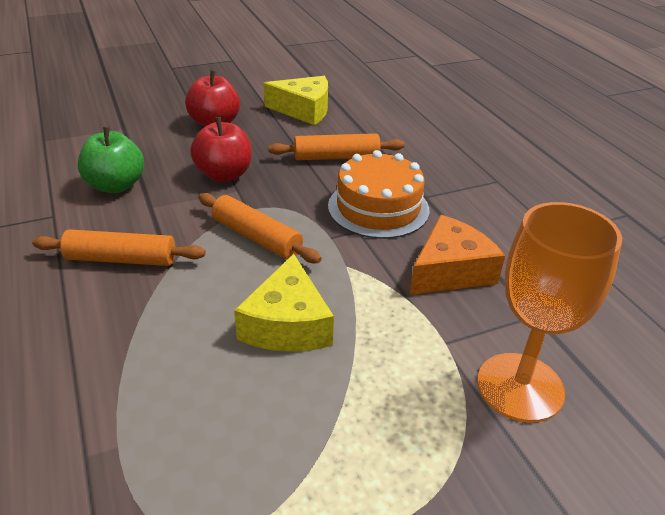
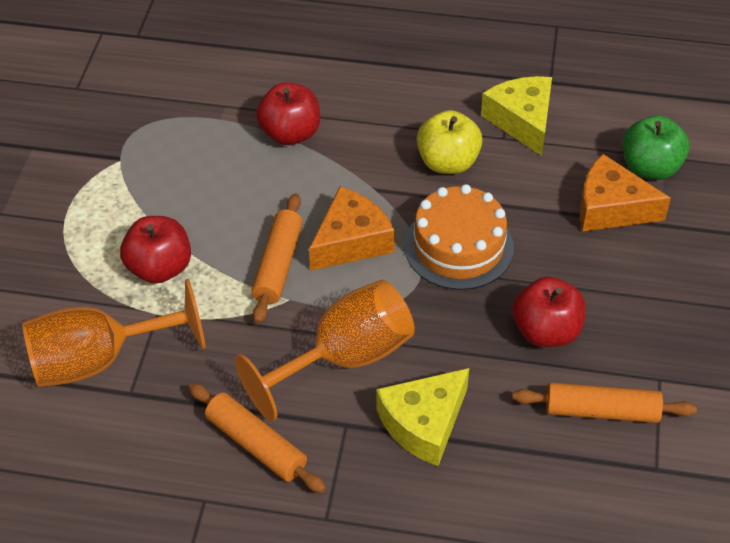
orange cheese: [410,215,505,295] = 1 -> [309,186,395,271] [580,154,671,232] = 2
orange goblet: [477,202,622,422] = 1 -> [22,279,206,387] [235,280,415,421] = 2
red apple: [185,70,240,127] [190,117,252,182] = 2 -> [120,216,191,284] [256,82,320,145] [512,277,586,347] = 3
yellow apple: none = 0 -> [417,110,483,174] = 1

